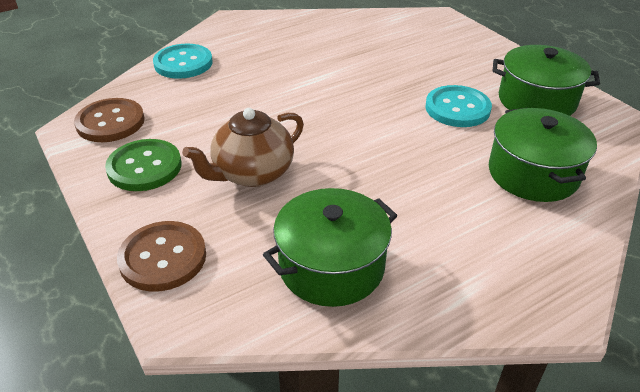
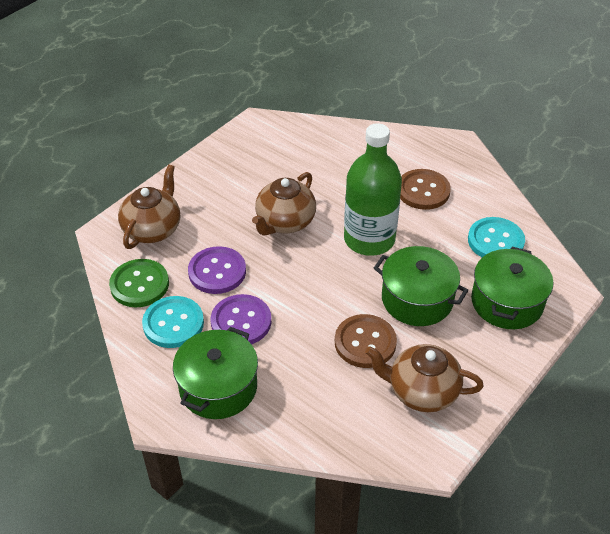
brown teapot: [182,108,304,187] = 1 -> [118,164,180,249] [252,172,316,236] [365,344,484,412] = 3
green bottle: none = 0 -> [344,123,402,256] = 1
purple button: none = 0 -> [188,246,246,294] [211,294,271,344] = 2

